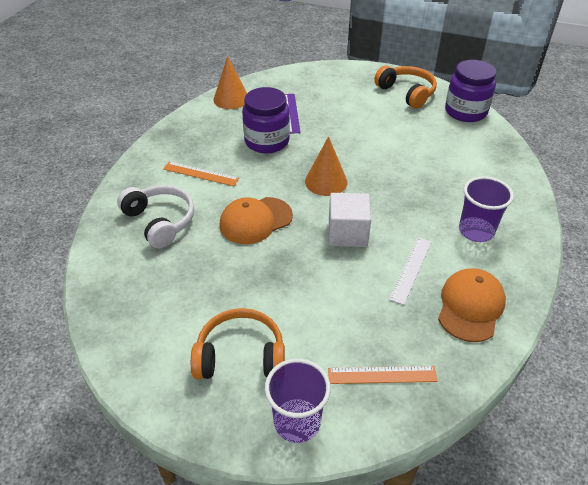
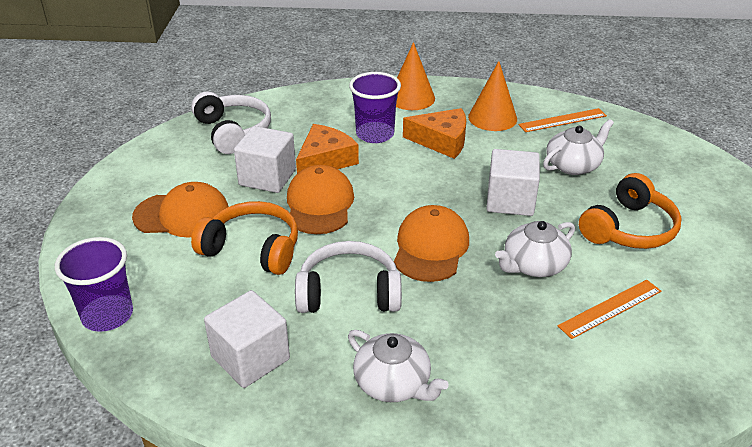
orange cap: [220,197,293,244] [438,268,506,342] = 2 -> [132,182,229,238] [287,165,354,234] [394,205,469,282] = 3
orange cheese: none = 0 -> [296,124,359,174] [403,108,466,159] = 2
purple jar: [242,87,290,153] [445,60,496,122] = 2 -> none = 0
purple ruler: [285,94,301,134] = 1 -> none = 0
white cube: [329,193,371,247] = 1 -> [204,290,290,388] [234,126,296,193] [486,149,540,216] = 3
white headphones: [117,185,194,248] = 1 -> [191,91,271,154] [295,241,402,313] = 2
white ruler: [389,237,431,305] = 1 -> none = 0
white teapot: none = 0 -> [348,330,449,402] [495,221,575,277] [543,119,614,175] = 3

